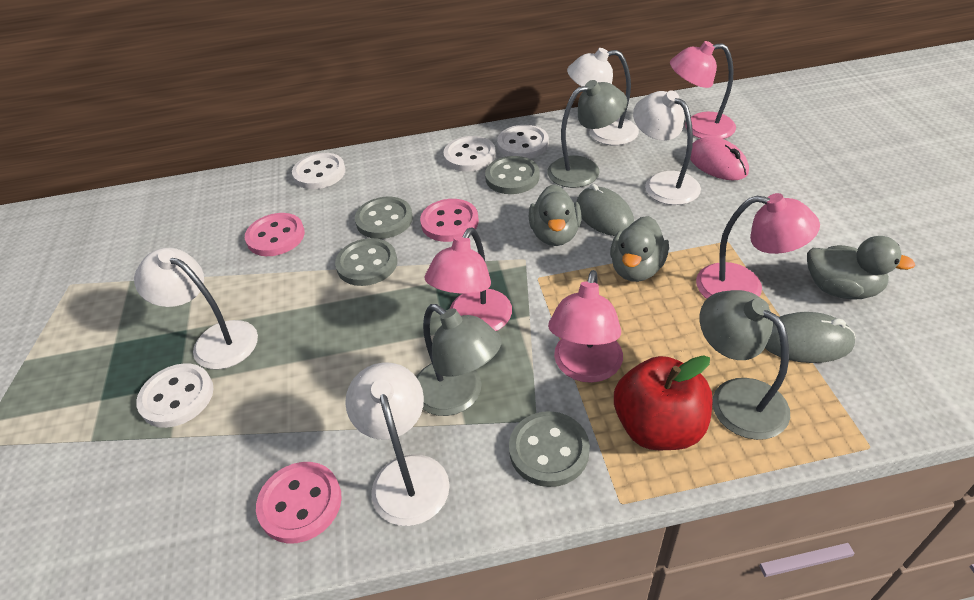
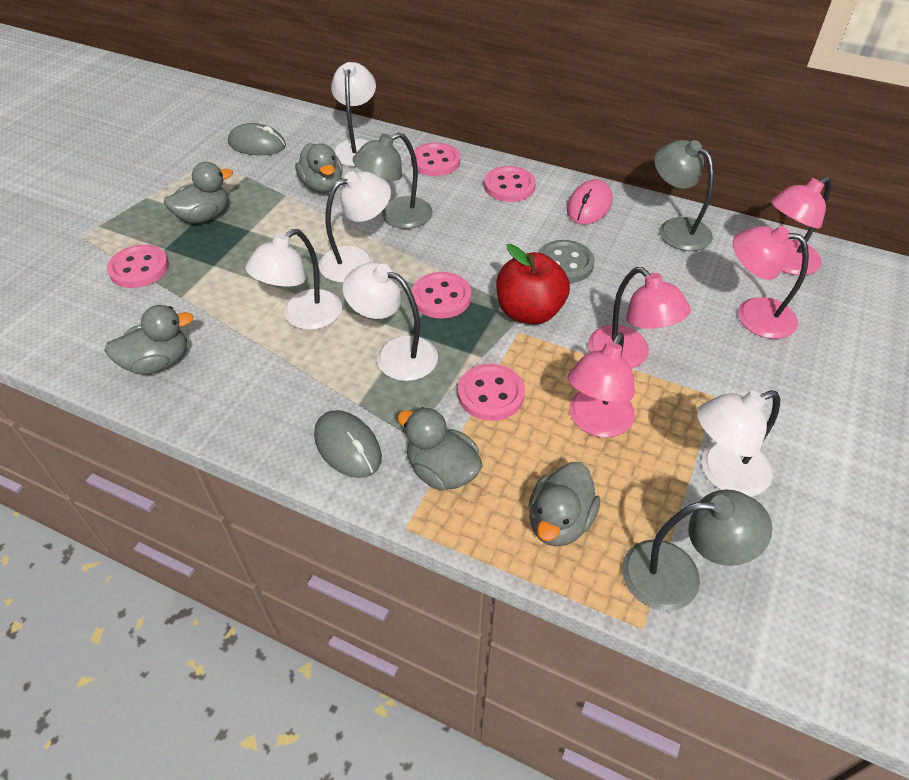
grey button: [335,238,397,286] [355,197,413,239] [485,156,540,194] [509,411,590,487] = 4 -> [538,240,595,283] = 1
grey duck: [529,184,581,246] [610,216,669,282] [807,236,915,300] = 3 -> [104,305,194,375] [164,162,233,224] [295,143,343,193] [397,407,482,491] [529,462,600,547] = 5
pink button: [245,213,305,256] [256,462,342,543] [420,199,479,242] = 3 -> [107,244,169,288] [411,143,460,176] [412,272,471,318] [458,364,525,421] [484,166,536,202] = 5
white button: [136,363,214,428] [292,153,346,189] [443,136,496,172] [497,125,549,159] = 4 -> none = 0
white lamp: [134,248,258,370] [345,362,450,526] [567,48,639,145] [633,91,701,205] = 4 -> [245,229,342,330] [319,171,391,283] [331,62,376,166] [343,262,438,381] [697,390,780,497] = 5

